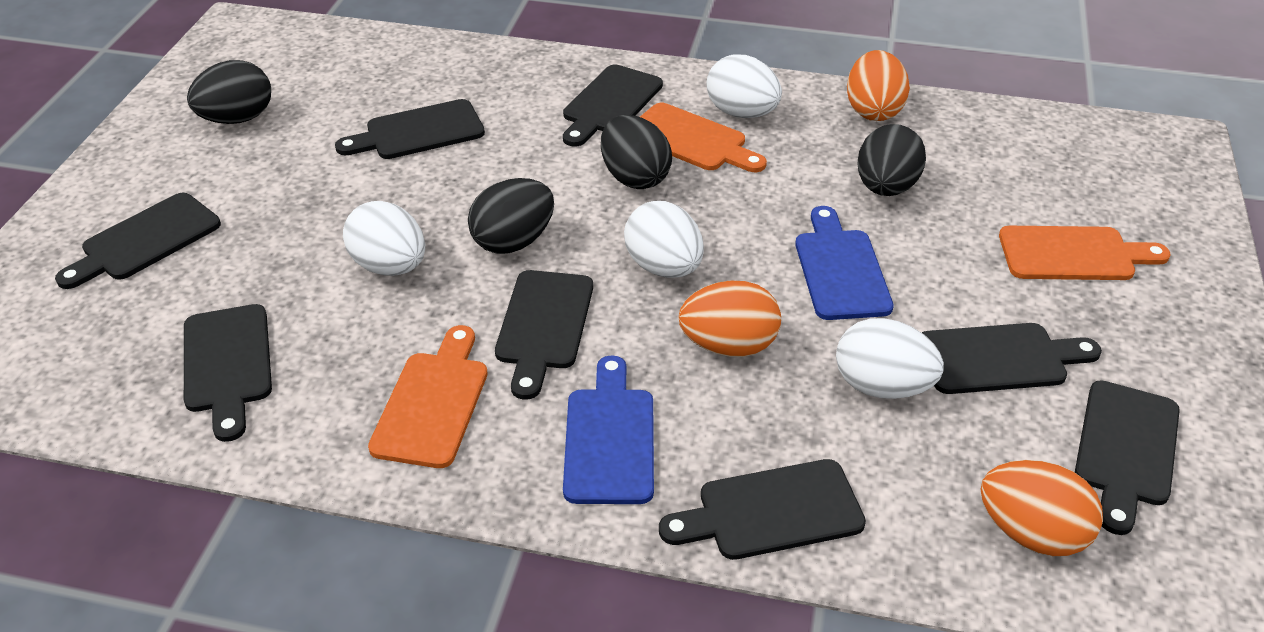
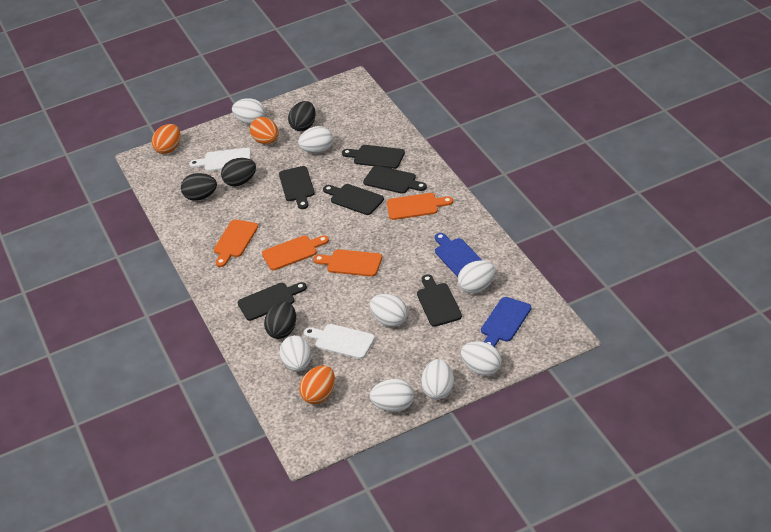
black cutting board: [55,193,221,289] [184,304,272,442] [335,99,485,159] [495,270,593,400] [563,64,663,147] [659,459,866,560] [922,323,1102,394] [1075,380,1180,535] = 8 -> [237,282,307,321] [279,166,315,209] [323,184,384,215] [342,145,405,169] [363,166,427,194] [417,274,462,327] = 6
orange cutting board: [368,325,488,468] [640,103,767,172] [999,226,1171,280] = 3 -> [214,220,258,267] [262,235,329,270] [313,249,382,277] [387,193,453,220] = 4
white cutting board: none = 0 -> [189,148,251,172] [304,324,375,359] = 2
white egg: [343,201,425,276] [624,201,704,278] [707,54,782,118] [836,318,944,399] = 4 -> [232,98,265,124] [279,335,311,372] [298,126,333,153] [370,294,408,327] [370,379,414,412] [421,359,454,400] [458,260,495,293] [461,341,502,376] = 8

